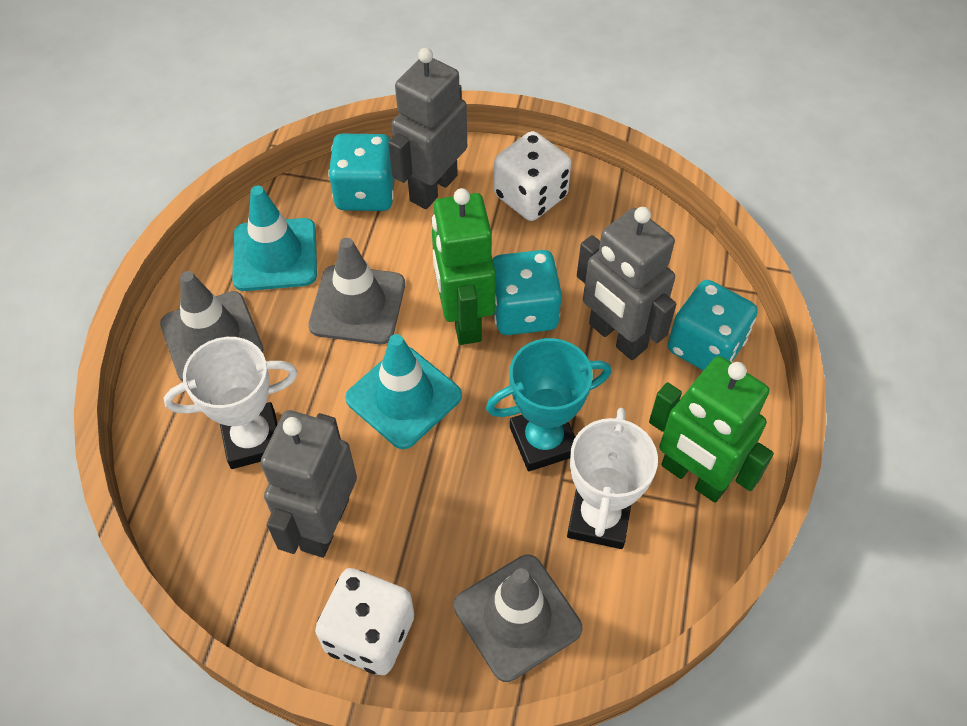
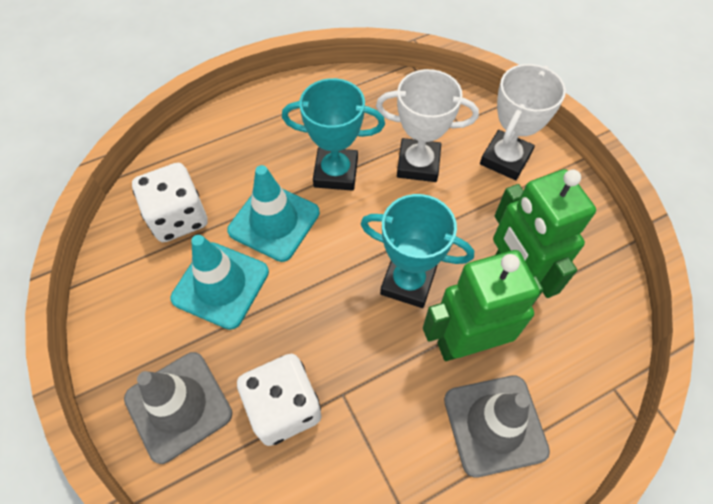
grey robot: [260,410,357,558] [388,48,467,209] [577,207,676,360] = 3 -> none = 0
grey traffic cone: [160,271,263,381] [309,238,405,344] [454,555,582,682] = 3 -> [124,352,232,464] [444,375,550,478] = 2
turquoise dice: [328,134,395,211] [493,250,562,335] [668,280,758,371] = 3 -> none = 0
turquoise trophy: [486,338,611,471] = 1 -> [282,78,385,191] [361,194,474,308] = 2

